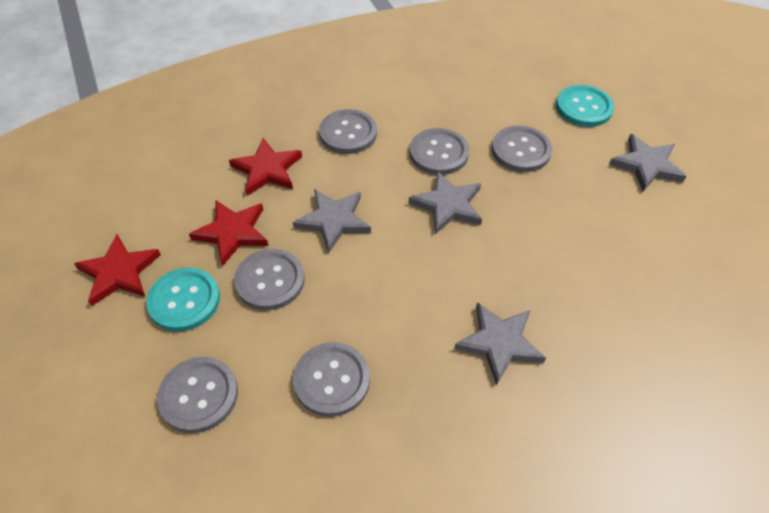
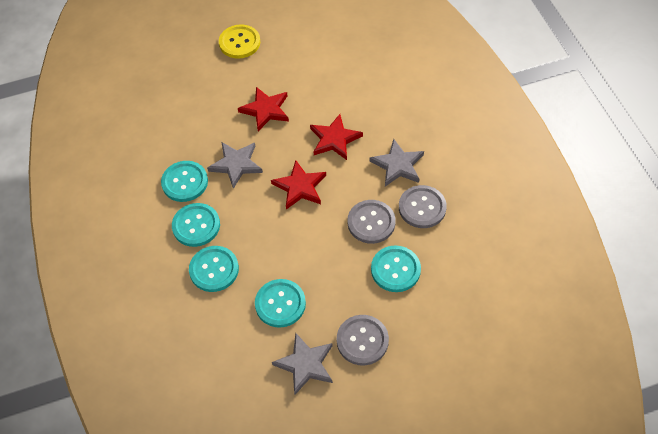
grey button: [157,357,238,433] [234,249,305,310] [293,342,370,417] [319,109,377,154] [410,128,469,175] [492,125,552,172] = 6 -> [337,315,389,366] [347,200,396,244] [399,185,447,228] = 3
grey star: [293,189,371,253] [409,171,482,234] [454,302,546,385] [609,134,686,192] = 4 -> [207,142,263,189] [272,332,333,395] [369,139,424,186] = 3
turquoise button: [146,267,220,332] [556,85,614,127] = 2 -> [161,161,208,202] [172,203,220,247] [189,246,239,292] [255,279,306,328] [371,245,421,292] = 5
yellow button: none = 0 -> [219,24,260,59] = 1

